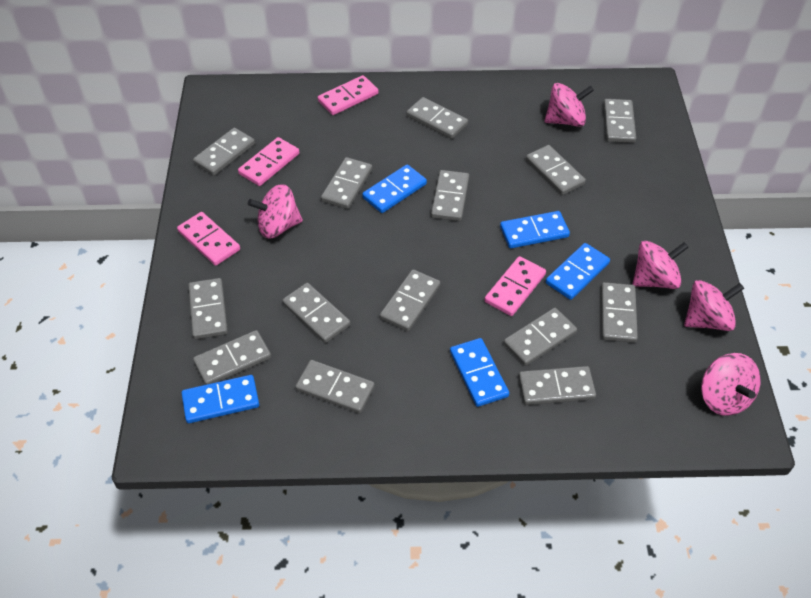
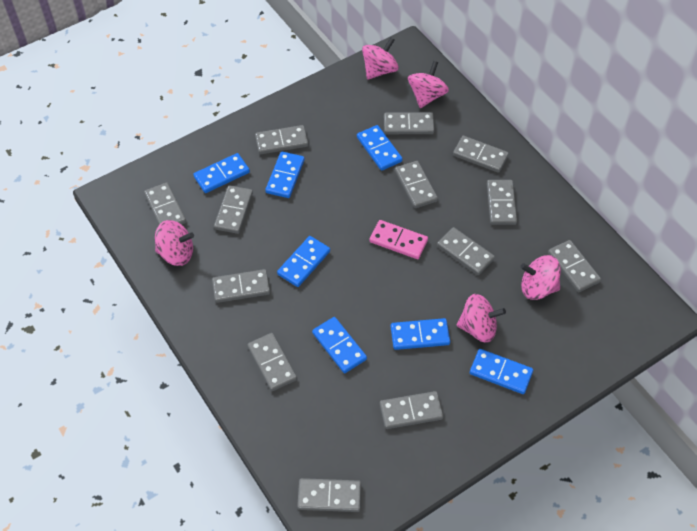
blue domino: [181,375,259,423] [362,164,427,213] [450,338,509,407] [500,211,570,248] [546,243,610,300] = 5 -> [193,153,250,193] [265,152,305,198] [277,236,330,287] [312,317,367,373] [357,125,402,171] [391,318,450,350] [470,349,533,394] = 7
grey domino: [188,278,228,339] [193,128,255,176] [193,330,271,385] [282,283,350,343] [295,360,375,413] [321,157,372,209] [380,269,440,331] [406,97,468,139] [431,170,469,221] [504,308,577,366] [518,366,596,405] [526,145,586,195] [601,282,638,343] [603,99,636,143] = 14 -> [144,182,186,225] [212,269,270,303] [214,185,253,234] [248,333,297,391] [255,125,308,154] [297,478,361,512] [380,391,443,429] [384,112,434,134] [395,161,438,208] [437,227,495,275] [453,136,509,173] [487,180,517,225] [548,240,601,292] = 13
pink domino: [177,212,240,266] [238,137,299,186] [318,75,379,115] [484,256,546,316] = 4 -> [370,220,428,259] = 1

